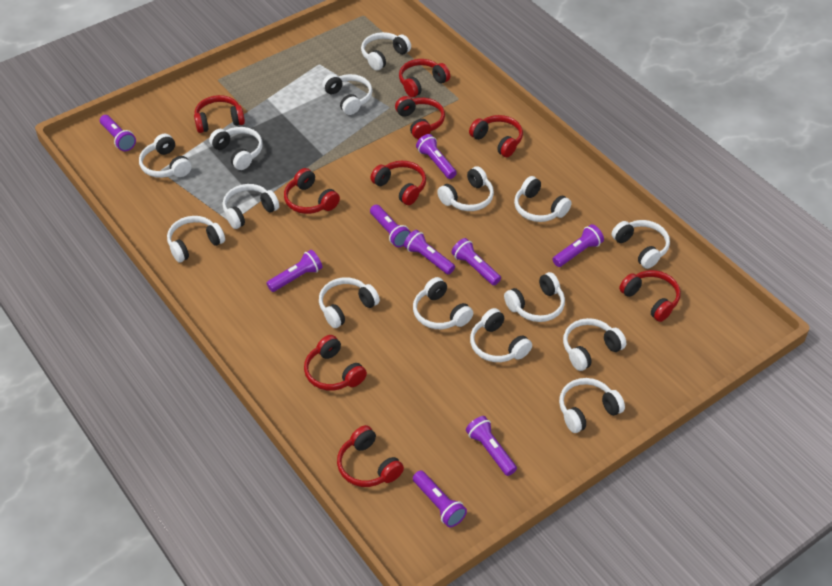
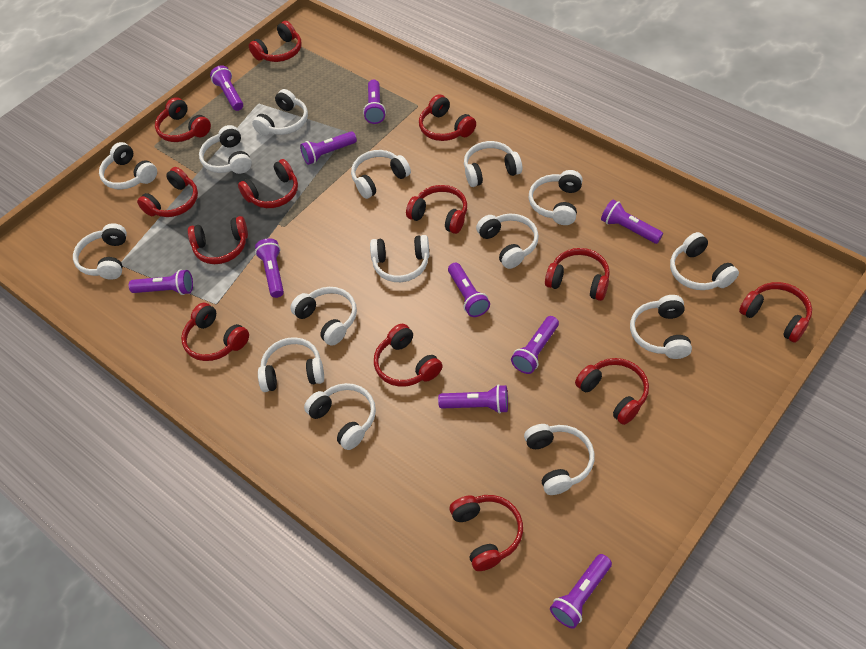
purple flashlight: [100,115,136,151] [267,250,322,292] [370,205,411,247] [404,230,455,275] [413,470,467,527] [416,134,457,179] [451,238,501,285] [466,416,517,476] [553,224,604,267] = 9 -> [129,269,193,295] [210,65,243,111] [255,238,284,298] [300,131,357,165] [363,80,386,124] [438,384,508,414] [448,263,490,317] [511,316,559,374] [550,554,612,629] [601,199,663,244] = 10
red headphones: [194,95,245,133] [284,168,340,214] [304,335,367,391] [337,425,404,487] [370,161,426,205] [395,96,445,139] [399,59,450,97] [469,115,523,157] [619,270,681,322] = 9 -> [137,167,198,217] [155,97,211,142] [181,303,249,361] [188,216,248,264] [238,159,298,208] [249,21,302,62] [374,324,443,387] [406,185,467,234] [419,94,476,141] [449,495,523,571] [545,248,610,301] [575,358,649,425] [739,282,812,343] = 13

